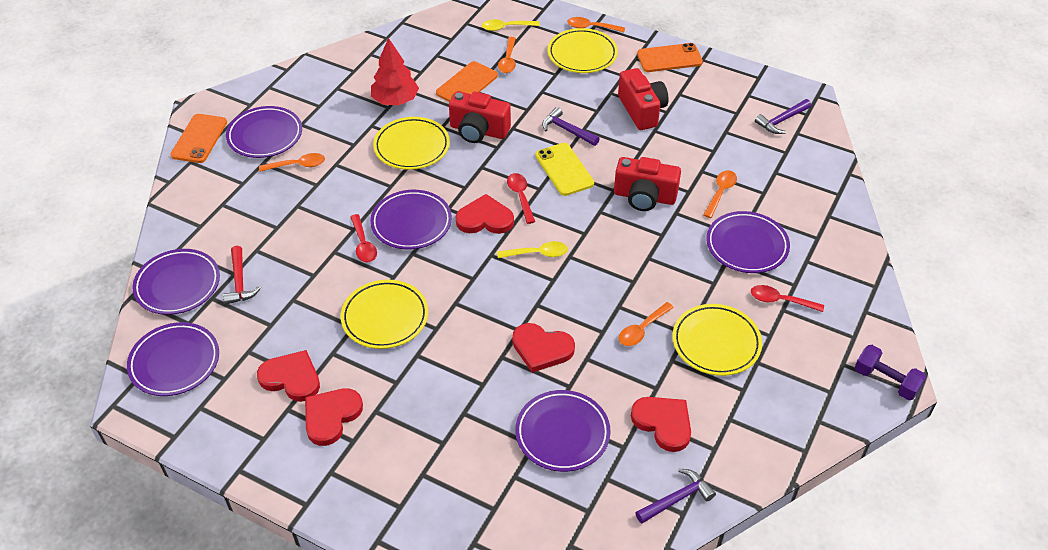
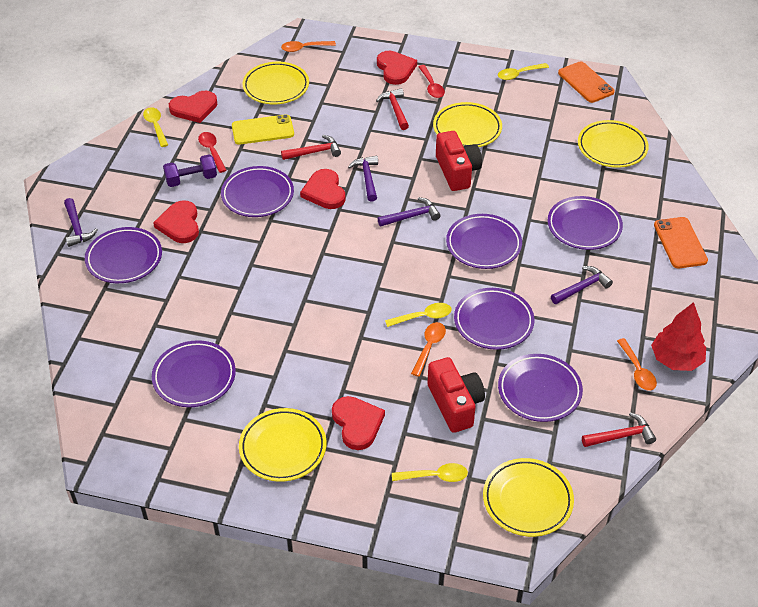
orange phone: [171,114,227,163] [436,61,498,102] [637,43,703,72] = 3 -> [558,61,615,103] [654,217,708,268] = 2
orange spoon: [259,153,325,172] [498,37,516,73] [567,17,625,32] [619,302,674,346] [704,170,737,218] = 5 -> [281,41,336,52] [411,322,446,377] [617,338,657,391] = 3
purple hammer: [542,107,600,146] [635,469,716,524] [755,99,811,134] = 3 -> [64,198,98,247] [348,156,378,202] [378,197,441,227] [551,266,613,304] = 4
purple plate: [127,322,219,396] [132,249,220,315] [226,106,302,158] [370,190,452,250] [515,390,611,472] [707,211,790,273] = 6 -> [85,227,162,283] [152,340,236,407] [221,166,294,217] [446,214,522,269] [454,288,534,350] [498,354,583,422] [548,196,623,250] = 7
red camera: [449,91,511,143] [614,157,681,211] [618,68,669,130] = 3 -> [427,357,485,433] [436,131,482,191] = 2
red hammer: [223,246,261,305] = 1 -> [281,135,341,160] [376,88,409,130] [582,412,656,447] = 3
red spoon: [350,214,377,262] [507,173,535,224] [751,285,824,312] = 3 -> [198,132,227,173] [418,65,445,98] = 2
yellow plate: [341,279,428,349] [373,117,450,170] [548,28,618,73] [672,304,762,376] = 4 -> [239,408,326,482] [242,62,309,104] [433,102,502,147] [483,458,574,537] [578,120,649,168] = 5
yellow spoon: [482,19,540,31] [497,241,568,258] = 2 -> [143,107,168,147] [385,303,452,327] [392,463,468,482] [498,63,549,80] = 4

